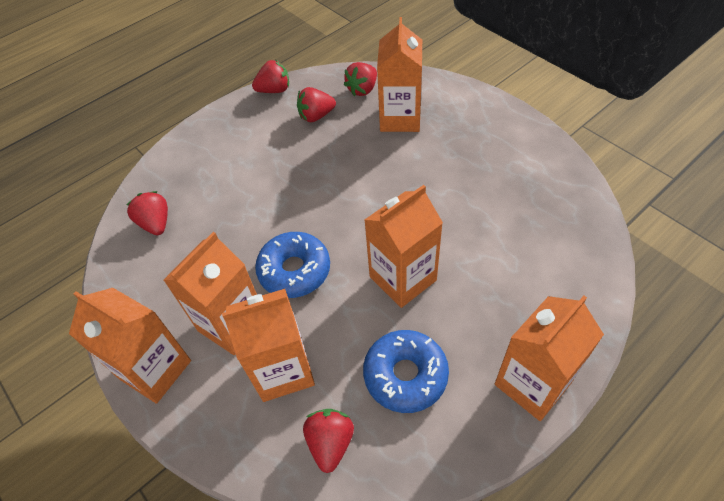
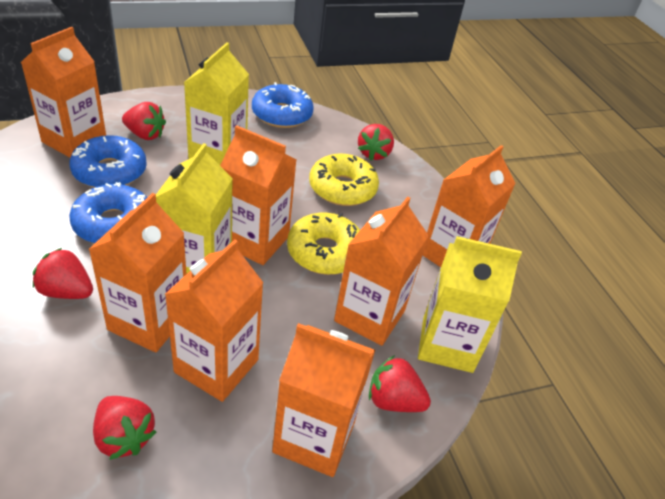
blue donut: [255,232,330,298] [363,330,449,413] = 2 -> [69,135,147,188] [69,182,147,244] [252,82,314,128] = 3
orange carton: [69,288,191,404] [164,232,257,355] [222,289,315,402] [365,185,443,308] [377,17,422,132] [495,296,604,421] = 6 -> [21,27,106,157] [89,193,186,352] [165,239,263,402] [220,125,296,265] [272,323,375,477] [334,196,429,346] [422,145,516,267] = 7
yellow carton: none = 0 -> [156,143,233,274] [184,42,249,165] [418,236,522,373] = 3
yellow donut: none = 0 -> [287,213,360,275] [309,153,379,206] = 2

